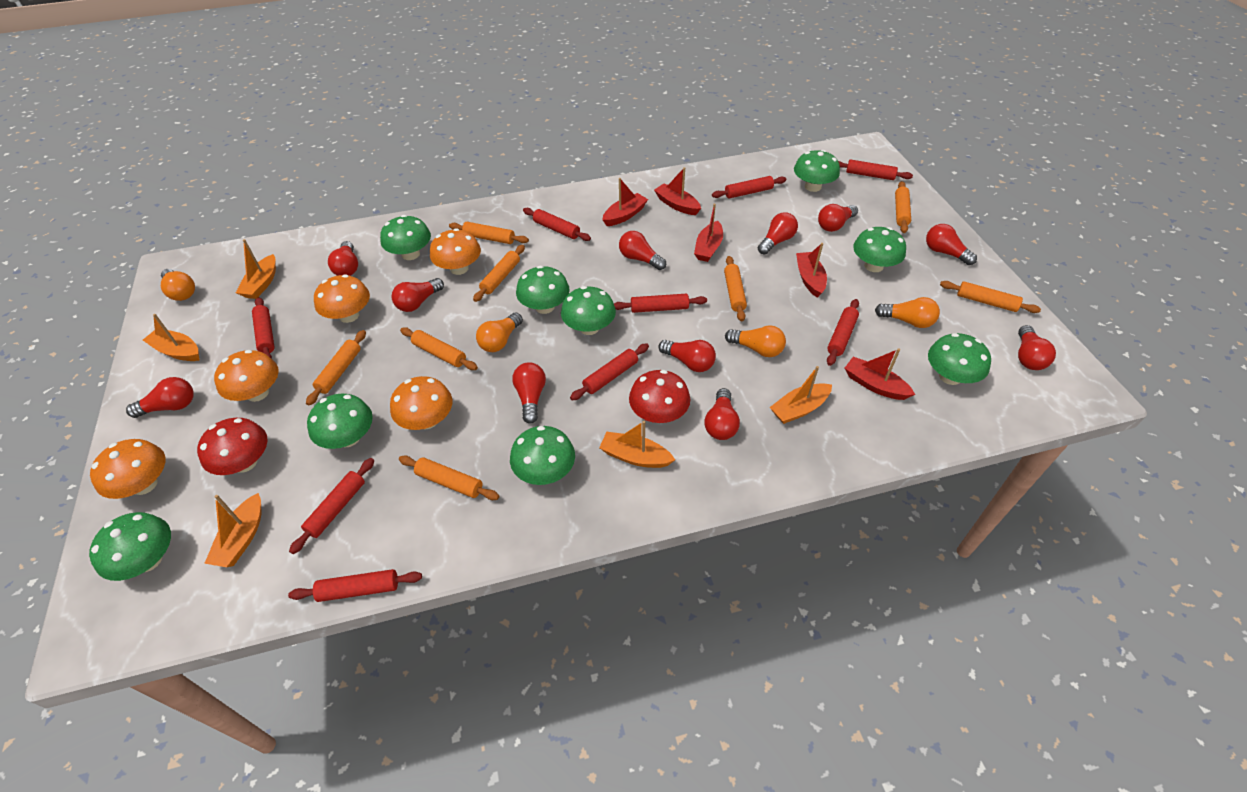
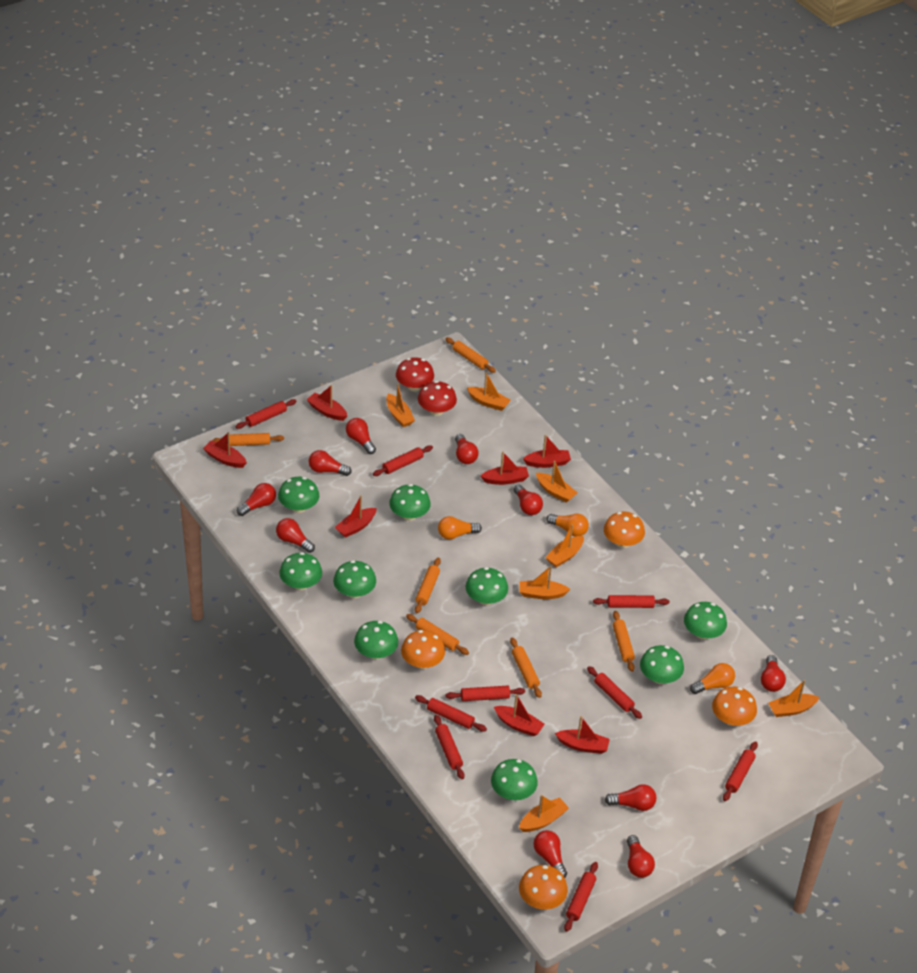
orange boat: [143,314,200,361] [204,493,262,567] [236,239,276,299] [599,421,675,468] [770,366,832,424] = 5 -> [386,384,415,427] [467,372,511,411] [519,566,570,599] [519,795,569,832] [536,461,578,503] [545,525,584,567] [768,680,820,717] = 7
orange light bulb: [161,269,195,301] [476,312,523,352] [725,325,786,357] [875,297,940,328] = 4 -> [438,516,482,540] [546,514,589,536] [690,663,735,694] = 3
orange mushroom: [90,439,165,499] [214,350,279,402] [314,274,370,323] [390,376,452,430] [430,228,481,275] = 5 -> [401,630,445,669] [519,865,568,910] [604,512,645,548] [712,687,757,726] = 4
orange rolling pin: [306,330,366,406] [399,455,499,500] [400,327,478,370] [449,222,529,244] [473,245,525,302] [724,256,747,321] [895,181,911,233] [940,281,1041,313] = 8 -> [212,433,284,446] [406,614,469,655] [415,558,441,613] [446,337,496,373] [510,638,542,698] [613,611,635,672] = 6
red boat: [602,178,648,226] [654,167,701,215] [694,204,723,262] [796,243,827,298] [845,349,915,400] = 5 -> [203,432,247,468] [306,385,347,421] [335,495,377,538] [481,452,529,485] [494,694,545,736] [523,435,571,468] [555,716,610,754] = 7
red light bulb: [126,377,194,418] [328,241,358,276] [392,278,444,312] [512,362,546,423] [619,231,666,270] [658,340,716,372] [705,388,740,440] [758,212,798,255] [818,204,858,232] [926,224,977,265] [1018,325,1056,370] = 11 -> [237,483,276,516] [276,518,315,553] [309,450,352,476] [346,418,376,454] [455,434,479,464] [514,485,543,515] [534,830,567,878] [605,784,656,811] [627,835,655,878] [761,655,786,692] = 10

